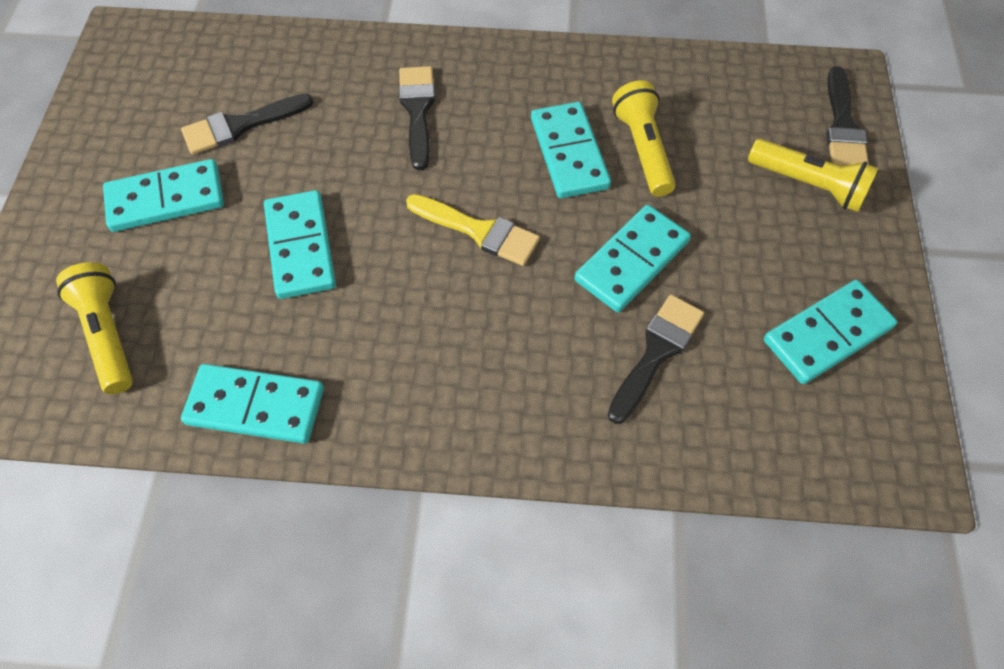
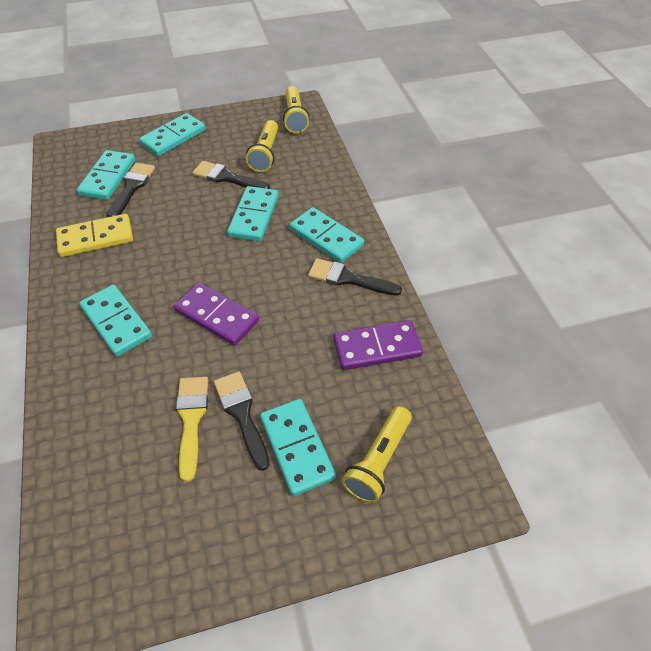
purple domino: none = 0 -> [174,282,259,346] [333,320,423,370] = 2
yellow domino: none = 0 -> [56,214,133,257] = 1

